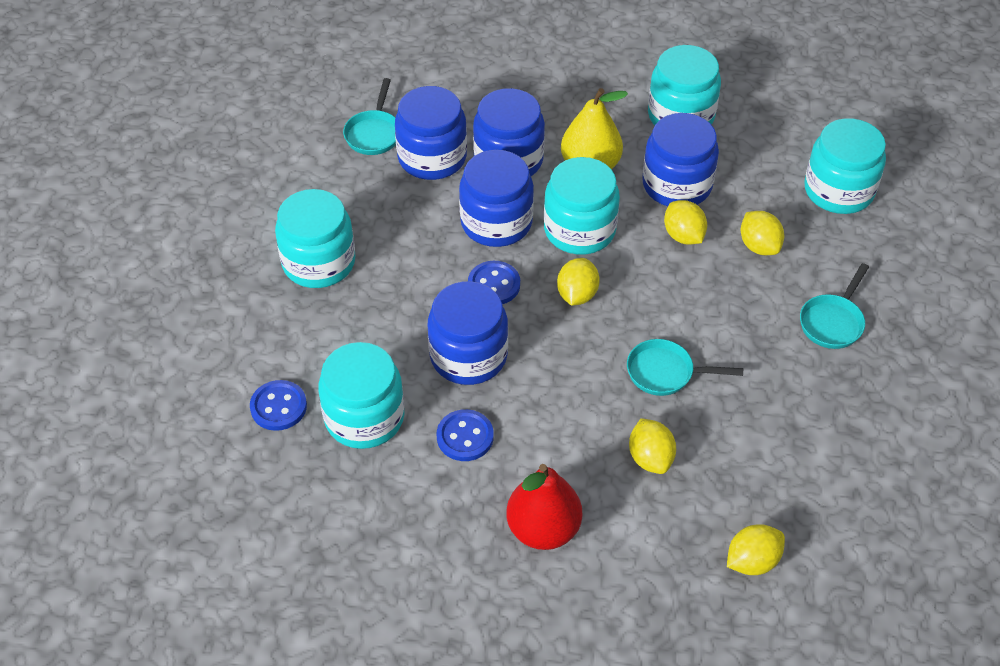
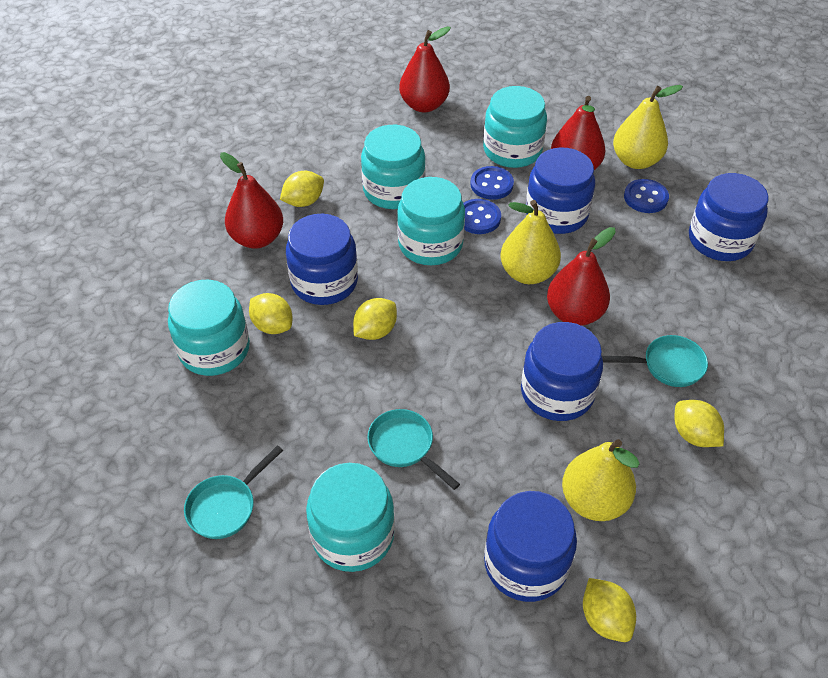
red pear: [506,464,582,550] = 1 -> [220,152,283,249] [399,26,451,113] [547,227,616,326] [551,96,606,170] = 4
yellow pear: [561,88,628,169] = 1 -> [501,200,561,284] [562,439,640,521] [613,85,683,169] = 3

